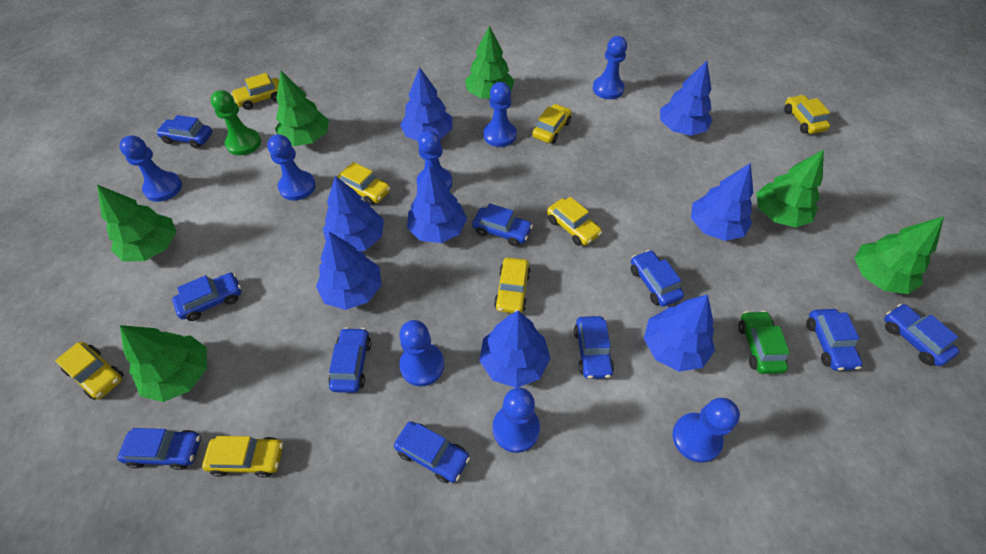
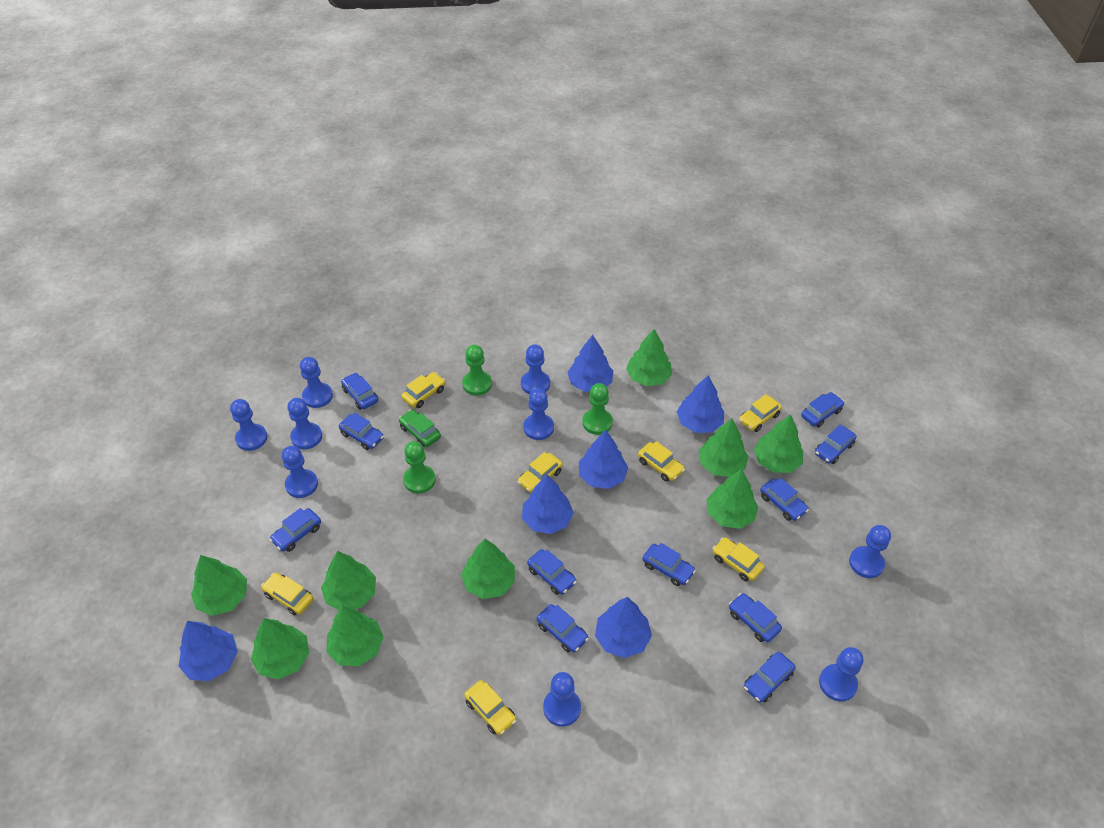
blue car: [118,428,201,470] [156,115,213,149] [172,273,241,321] [328,327,371,393] [394,421,470,483] [472,203,533,246] [574,316,614,379] [631,250,684,307] [806,309,863,371] [884,304,959,366] = 10 -> [269,508,321,552] [339,412,384,450] [341,373,378,410] [527,549,577,595] [537,604,589,653] [642,543,696,586] [729,593,782,642] [744,652,795,703] [760,478,809,521] [801,392,844,428] [815,425,857,464] = 11
blue pawn: [119,135,182,202] [267,134,316,201] [399,320,444,386] [416,130,452,190] [483,82,517,147] [493,387,540,453] [593,36,627,99] [672,398,740,463] = 8 -> [230,399,268,451] [282,446,318,498] [287,398,322,449] [300,357,333,408] [521,344,550,394] [523,388,554,440] [543,672,581,727] [819,647,863,702] [849,525,891,578] = 9
blue tree: [316,232,382,310] [323,176,384,251] [400,67,453,141] [407,166,467,243] [479,311,551,388] [644,294,715,372] [660,61,713,136] [691,163,753,241] = 8 -> [179,621,238,681] [522,475,574,534] [567,335,613,392] [579,430,628,489] [595,597,652,658] [677,375,724,433] = 6
green pawn: [211,90,261,155] = 1 -> [403,441,436,494] [462,345,492,396] [582,383,613,435] = 3
green tree: [97,185,177,262] [120,325,207,402] [275,71,329,146] [465,26,514,99] [756,150,824,228] [854,216,944,294] = 6 -> [191,555,247,616] [251,618,309,679] [321,551,376,610] [326,606,384,666] [461,539,515,599] [626,329,672,386] [699,419,748,477] [706,469,758,529] [754,415,803,473] = 9
yellow car: [55,342,124,400] [202,436,283,478] [231,73,279,110] [337,162,390,205] [494,258,531,313] [532,104,572,144] [547,197,602,246] [784,95,830,134] = 8 -> [261,573,314,615] [401,372,445,408] [464,680,516,735] [518,452,563,493] [638,441,685,482] [712,537,765,582] [739,394,782,432] = 7

